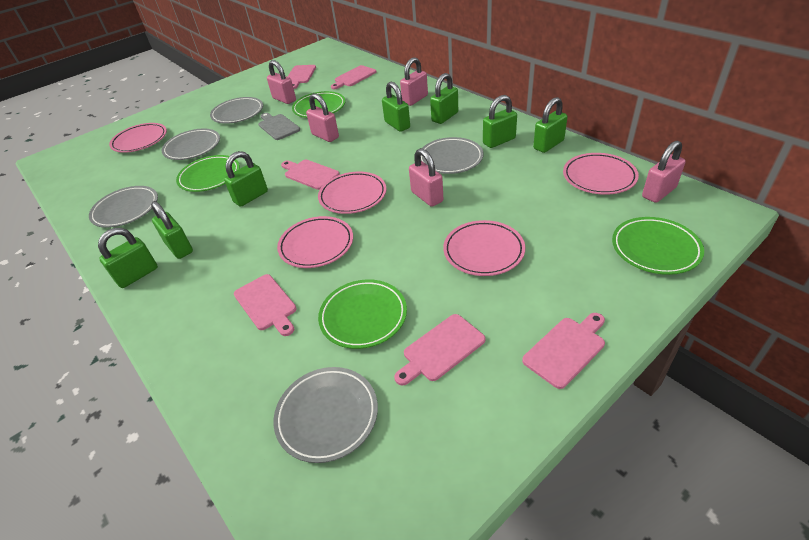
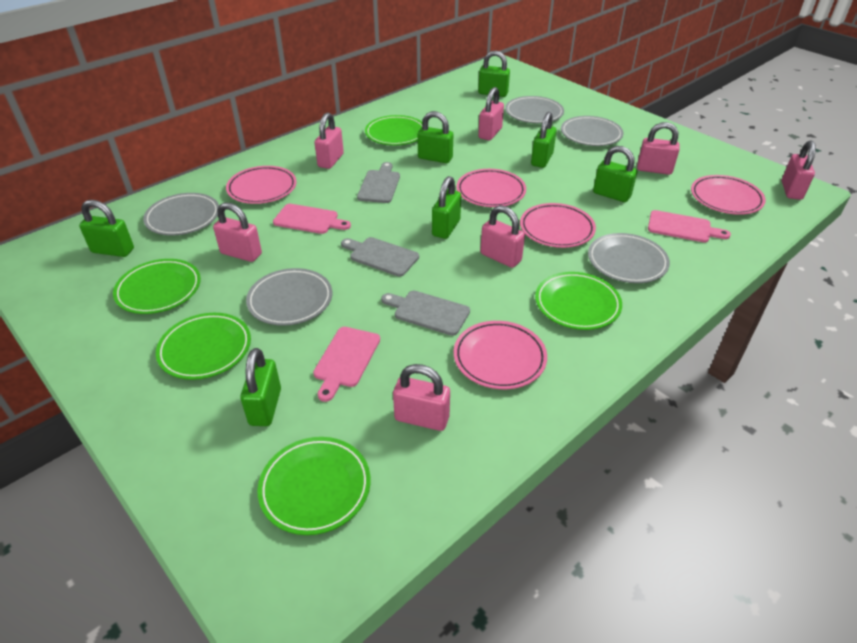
green plate: [176,155,240,192] [292,91,345,118] [318,279,407,349] [612,217,704,275] = 4 -> [113,259,201,314] [156,313,251,380] [257,437,371,535] [365,115,422,145] [535,272,622,330] = 5
grey cutting board: [258,113,300,140] = 1 -> [341,237,419,277] [357,162,400,203] [381,291,470,336] = 3
pink cutting board: [234,274,297,336] [281,160,340,190] [288,65,316,89] [331,65,376,89] [394,314,486,386] [522,313,605,389] = 6 -> [273,204,351,234] [313,327,380,402] [648,210,731,242] = 3
pink padlock: [267,60,296,104] [306,93,339,142] [400,57,428,106] [409,148,443,207] [642,141,686,203] = 5 -> [213,202,262,262] [315,112,344,169] [393,364,450,431] [478,87,504,140] [480,205,525,268] [637,122,680,175] [782,140,816,200] = 7

